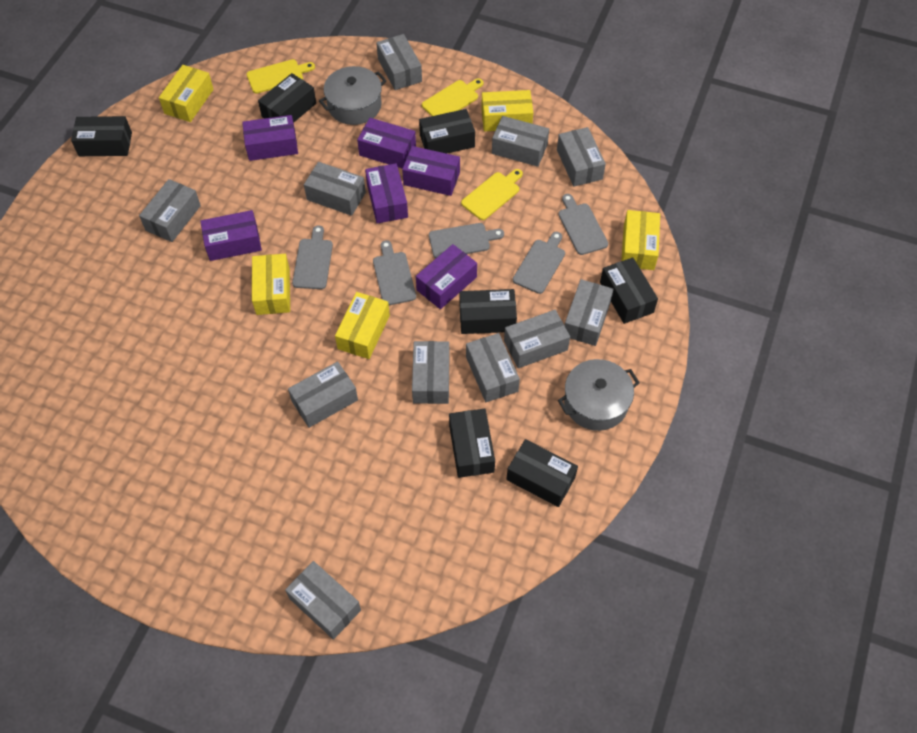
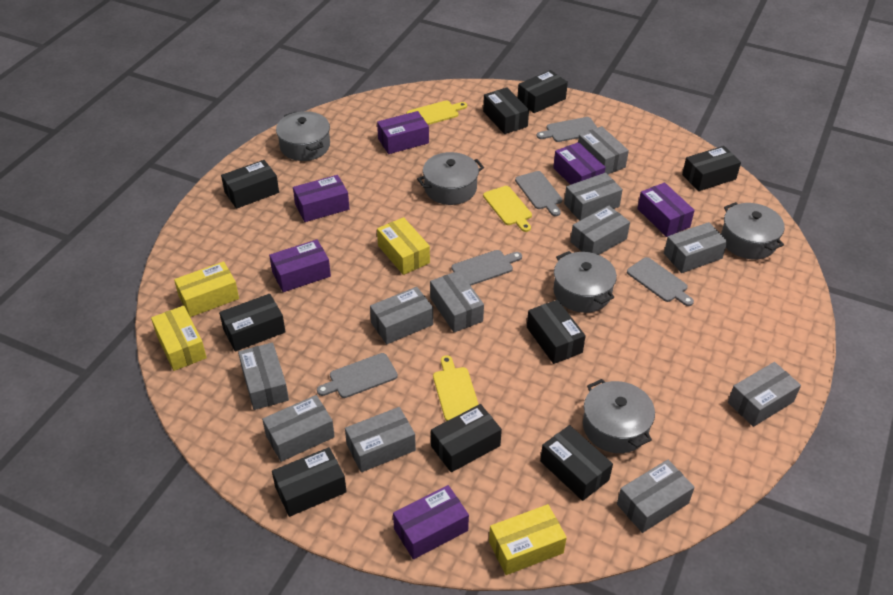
black box: [71,116,132,156] [258,73,316,123] [419,109,475,154] [449,408,495,478] [460,289,517,334] [506,439,578,507] [600,257,658,324] = 7 -> [219,294,286,352] [221,160,279,209] [272,447,347,517] [431,404,502,472] [483,88,529,134] [517,70,568,113] [527,300,586,364] [540,425,613,501] [682,146,741,191] = 9
grey pot: [319,66,387,125] [558,359,640,431] = 2 -> [276,111,330,161] [417,152,484,205] [553,251,617,313] [583,379,655,453] [721,202,785,259] = 5
yellow box: [159,65,214,122] [252,254,290,315] [335,292,390,359] [481,90,533,131] [621,210,660,270] = 5 -> [151,306,207,371] [174,261,239,317] [377,217,430,275] [489,504,567,575] = 4

